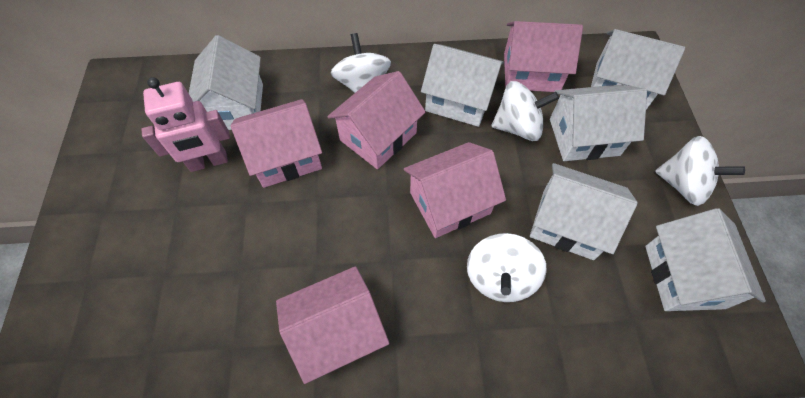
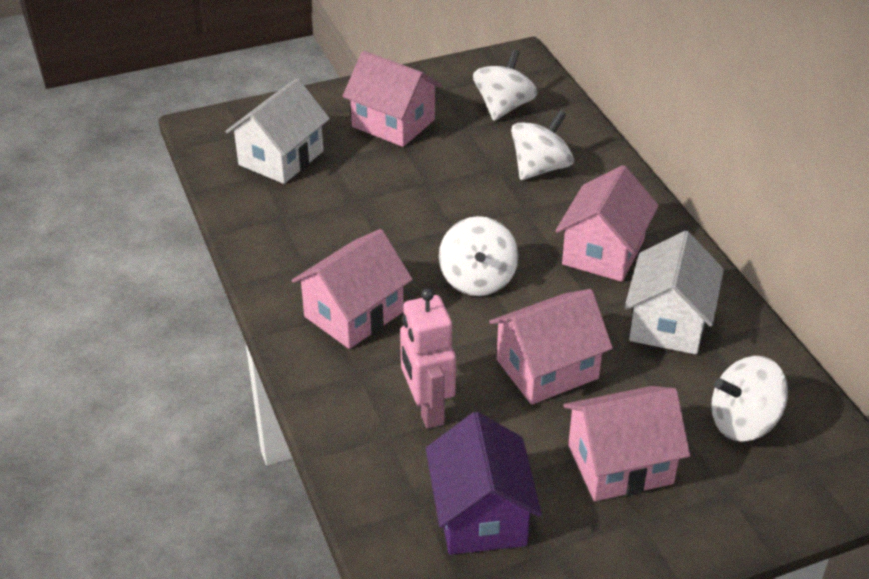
purple house: none = 0 -> [426,412,542,555] = 1
white house: [189,35,263,130] [421,44,504,127] [530,163,638,260] [550,85,647,161] [591,29,685,110] [645,208,766,311] = 6 -> [225,78,330,184] [624,231,724,355] = 2

